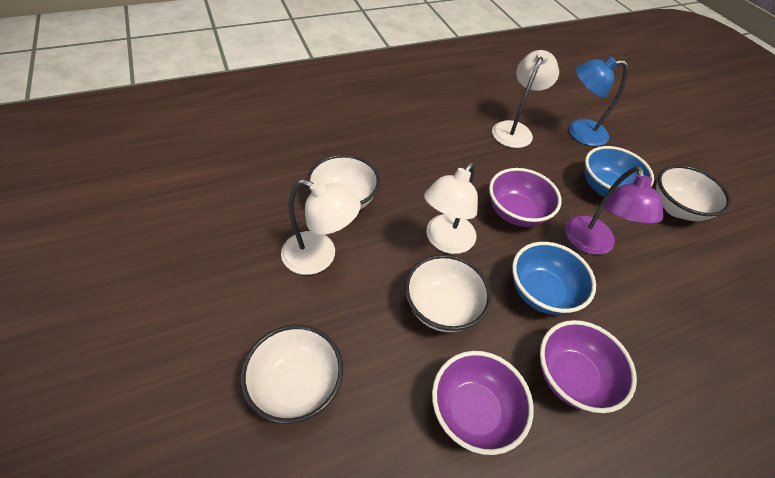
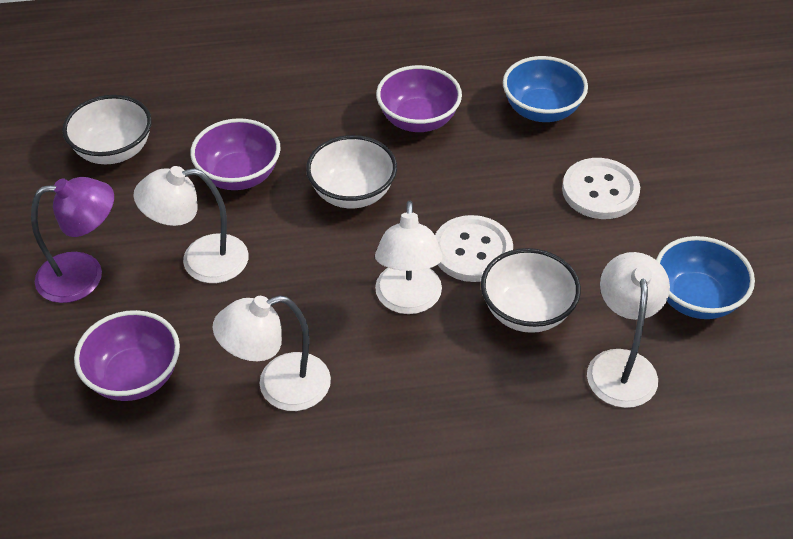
blue lamp: [569,56,628,146] = 1 -> none = 0
white bowl: [241,325,343,424] [307,154,380,210] [405,254,492,332] [656,165,731,221] = 4 -> [62,95,152,164] [306,135,397,208] [481,248,581,333] = 3
white button: none = 0 -> [435,215,513,282] [562,158,640,219] = 2
white lamp: [281,179,361,275] [424,162,478,254] [492,50,559,148] = 3 -> [133,166,249,283] [213,296,331,411] [375,201,443,314] [587,252,670,408] = 4

